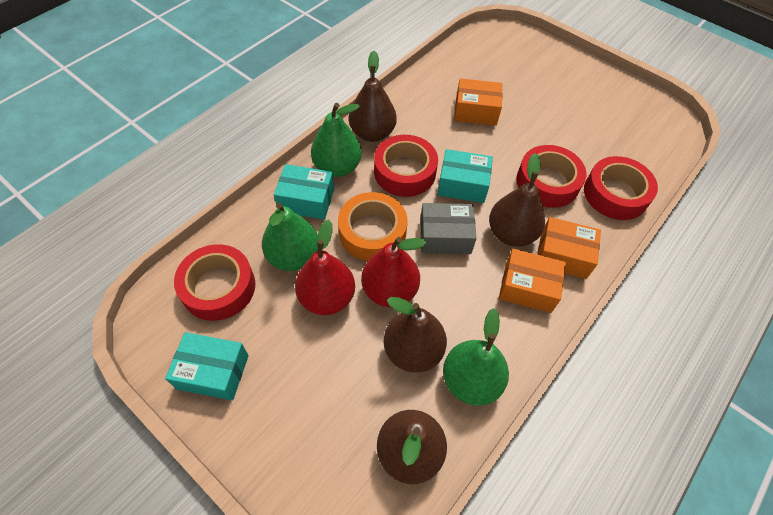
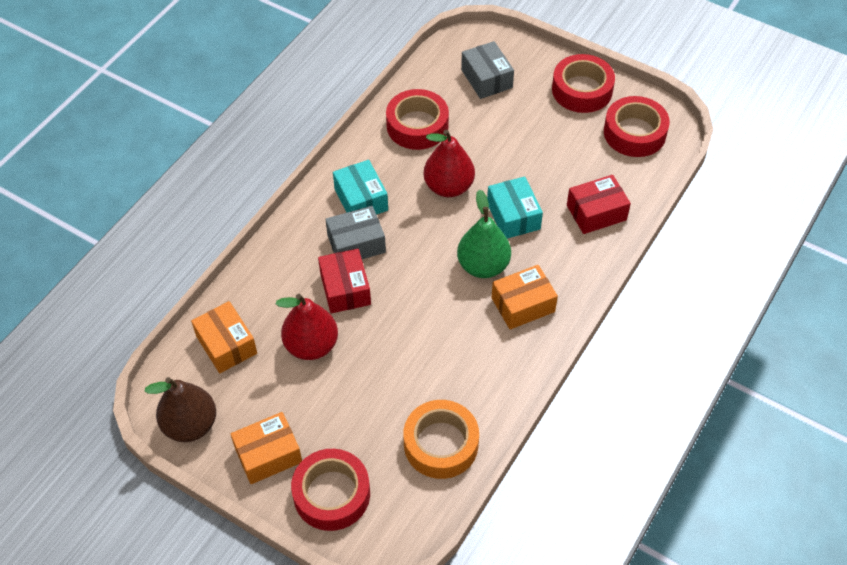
brown pear: [349,51,397,142] [377,410,447,484] [384,297,447,373] [489,153,545,247] = 4 -> [144,377,216,442] = 1
green pear: [262,202,318,271] [311,103,362,177] [443,308,509,406] = 3 -> [457,189,511,278] = 1
grey box: [420,203,477,254] = 1 -> [325,206,386,259] [461,41,514,99] = 2
red box: none = 0 -> [318,249,371,313] [567,175,631,234] = 2
turquoise box: [165,332,249,400] [274,164,334,220] [438,149,493,203] = 3 -> [333,160,388,215] [487,176,543,239] = 2

